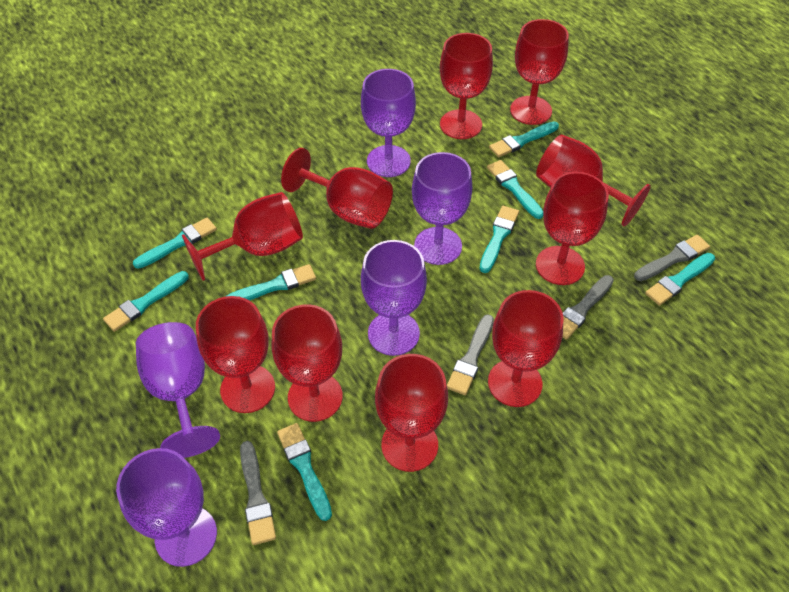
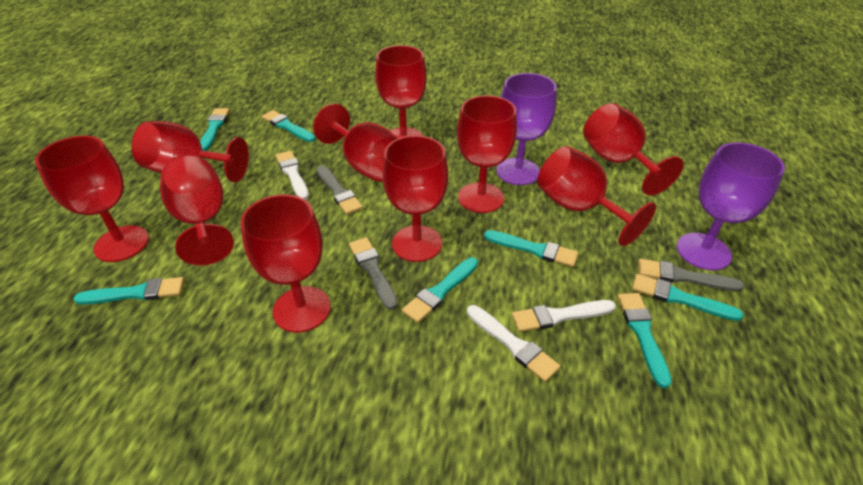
grey brush: [240,441,276,545] [447,314,494,395] [563,275,614,340] [634,235,710,281] = 4 -> [317,165,363,215] [349,237,398,310] [638,259,745,291] = 3
purple goblet: [116,448,217,567] [136,322,220,458] [361,69,416,177] [361,240,427,356] [412,152,472,265] = 5 -> [496,73,557,185] [677,142,785,270] = 2
turquoise brush: [103,271,189,332] [133,217,217,269] [227,264,316,301] [277,423,332,521] [479,206,519,273] [487,160,543,219] [489,122,559,157] [645,253,715,306] = 8 -> [74,277,184,305] [200,108,230,151] [262,110,316,142] [402,257,478,323] [484,230,578,267] [617,293,672,388] [632,274,743,321] = 7
white brush: none = 0 -> [276,151,309,200] [467,305,561,382] [512,300,616,332] = 3

